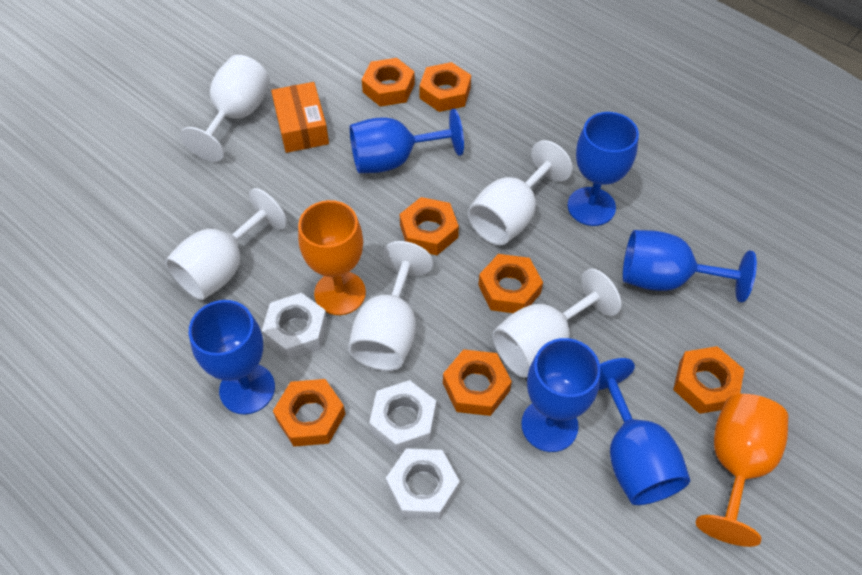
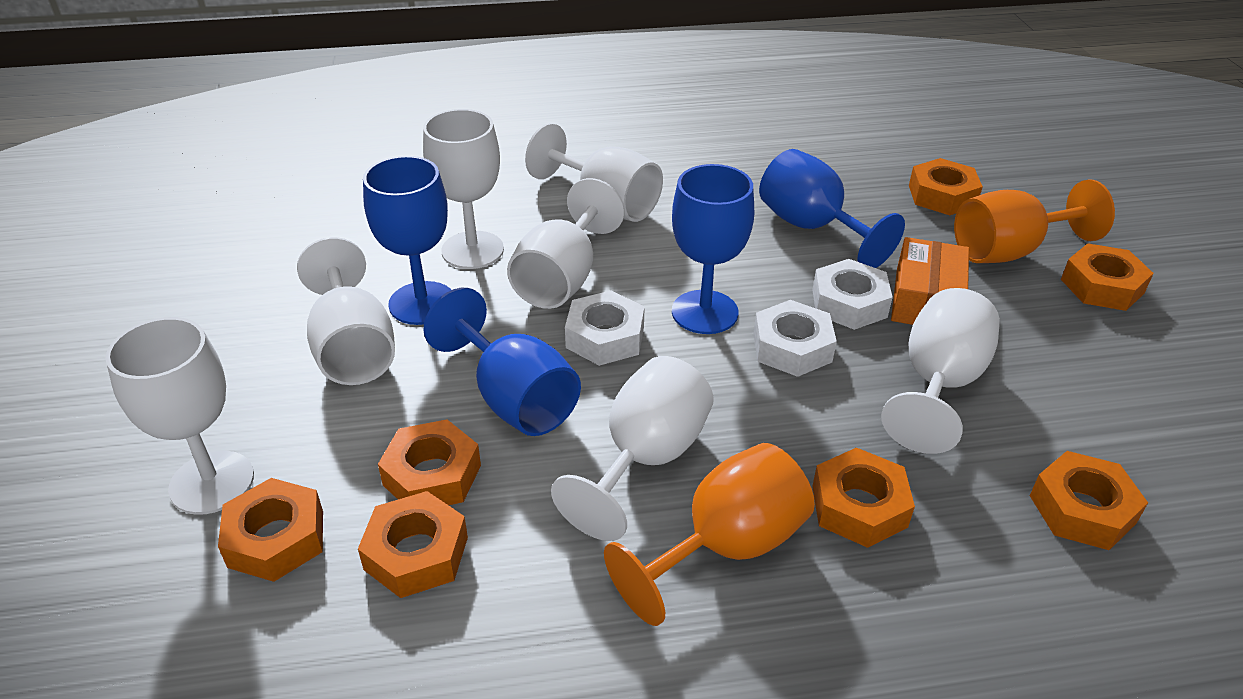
blue goblet: [189,300,275,414] [350,109,464,173] [521,338,601,452] [567,112,639,226] [599,358,690,505] [623,230,757,302] = 6 -> [363,156,451,325] [423,288,581,436] [672,164,754,334] [759,149,905,268] = 4
white goblet: [165,188,287,300] [180,55,270,162] [348,241,433,371] [468,140,573,245] [492,268,621,378] = 5 -> [106,317,254,515] [297,237,395,385] [423,109,504,269] [507,178,625,309] [525,123,663,222] [551,356,714,541] [881,288,1000,454] = 7

